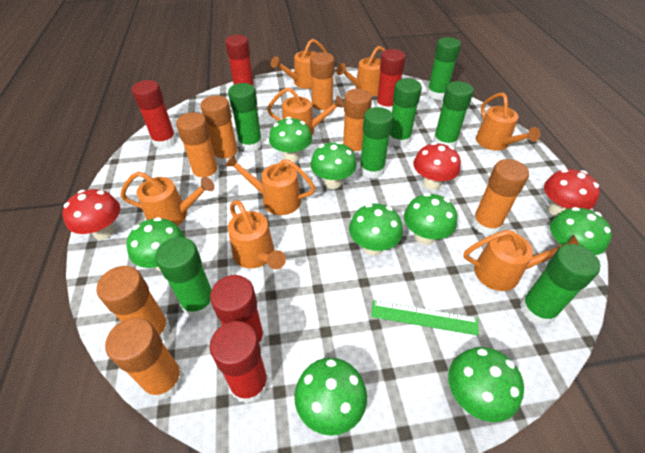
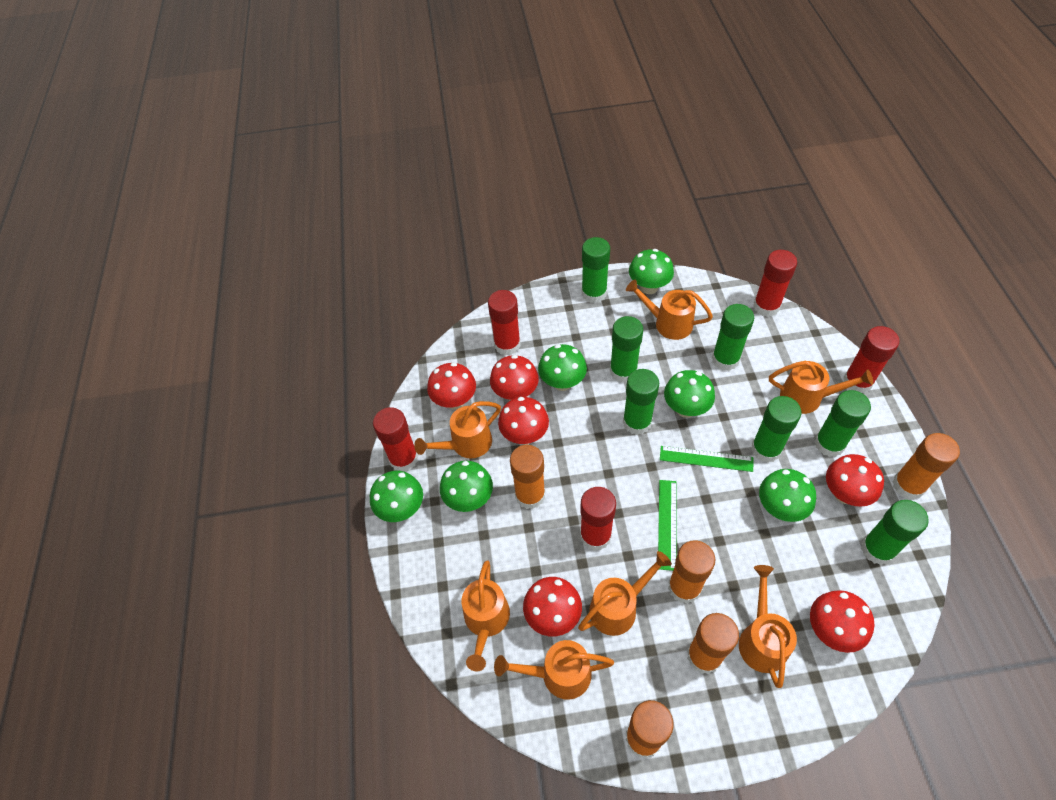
green mushroom: [127,217,185,271] [269,117,312,162] [294,358,367,436] [310,141,357,189] [349,204,403,256] [404,193,457,245] [448,347,524,422] [550,207,612,255] = 8 -> [370,471,423,522] [440,461,493,512] [538,344,587,391] [629,249,674,294] [664,370,715,418] [759,469,816,522] = 6
green ruler: [371,300,479,335] = 1 -> [658,480,676,571] [660,446,753,472] = 2
orange glue stick: [96,266,171,341] [105,318,184,400] [176,112,220,183] [200,95,239,166] [310,52,335,116] [343,89,372,158] [472,159,529,235] = 7 -> [510,445,545,509] [626,700,674,758] [668,540,715,604] [687,613,739,674] [892,433,960,500] = 5
orange watering can: [121,172,215,226] [225,154,316,215] [228,200,286,269] [267,87,344,135] [271,39,327,89] [336,46,385,96] [464,230,579,291] [476,93,540,151] = 8 -> [414,401,501,459] [462,560,510,672] [494,640,614,700] [578,551,672,636] [626,279,713,340] [739,565,797,688] [769,361,873,414] = 7
red mushroom: [62,189,120,240] [413,142,461,190] [544,169,600,217] = 3 -> [427,362,476,409] [490,355,539,400] [498,397,549,445] [523,577,582,636] [810,590,874,653] [826,454,884,507] = 6

